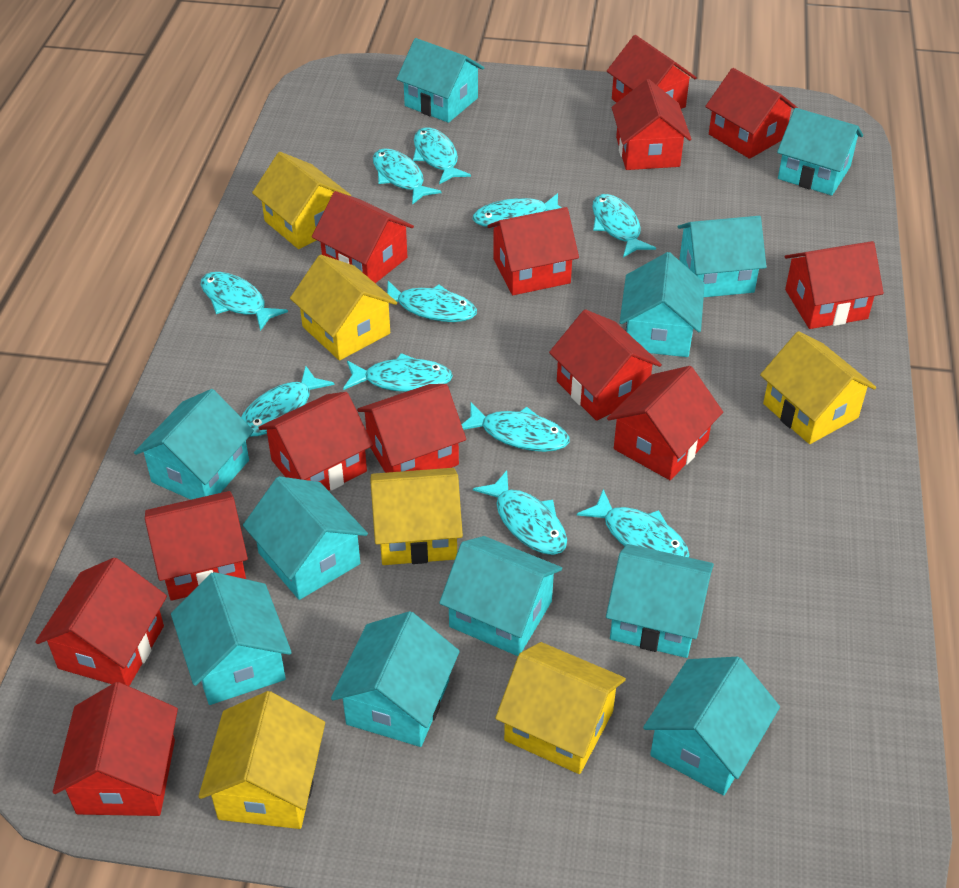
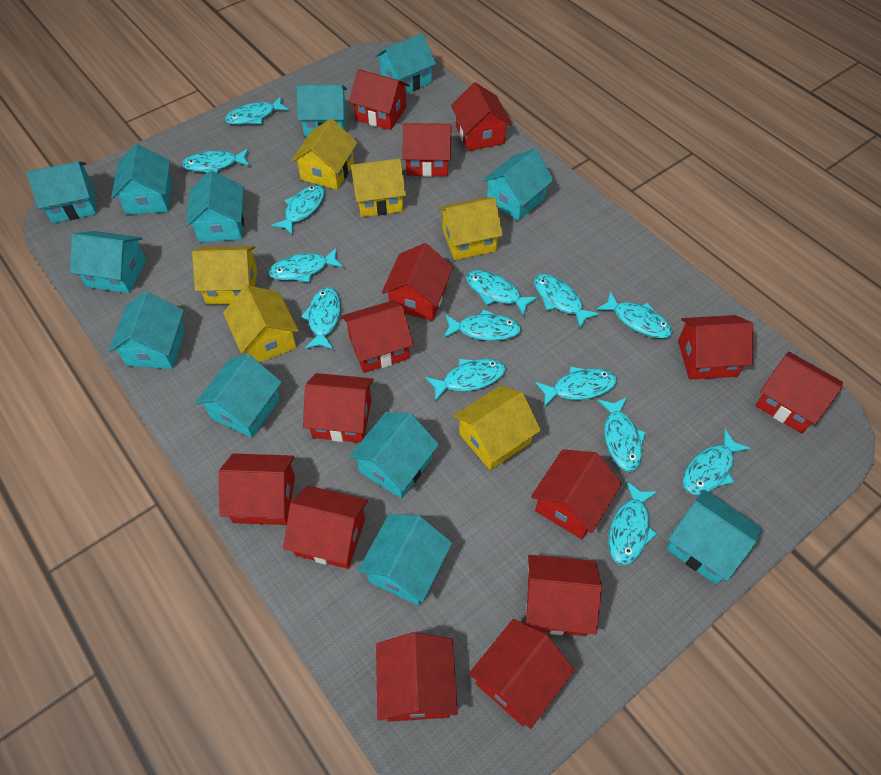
red house: [35,557,167,686] [53,682,178,816] [145,491,248,601] [258,392,373,491] [312,191,414,283] [357,384,466,473] [488,207,579,295] [549,309,662,421] [607,35,697,109] [607,366,723,480] [612,79,691,170] [705,68,798,159] [785,241,884,329] = 13 -> [219,453,295,525] [283,485,368,569] [303,373,373,443] [342,300,414,373] [349,69,410,130] [376,632,458,722] [382,243,453,321] [403,123,452,177] [451,82,512,151] [469,619,574,729] [526,555,602,636] [531,449,622,539] [678,315,754,379] [755,352,843,434] = 14
turquoise fish: [201,272,288,331] [241,366,334,437] [343,353,453,392] [373,148,442,205] [387,281,477,322] [413,127,471,184] [461,402,569,452] [473,193,562,228] [473,470,567,555] [577,489,690,557] [592,194,656,257] = 11 -> [182,149,249,173] [225,96,289,125] [268,248,343,282] [271,185,325,236] [301,287,340,350] [425,359,506,402] [444,309,521,341] [466,270,538,316] [534,274,600,328] [535,366,617,408] [596,291,672,339] [597,397,646,472] [609,481,657,565] [683,429,751,495] = 14
turquoise house: [134,389,254,500] [171,572,292,705] [243,476,368,600] [331,611,460,747] [397,38,484,123] [439,536,562,656] [606,544,714,658] [620,252,705,357] [643,657,780,796] [678,216,766,297] [777,108,863,196] = 11 -> [27,161,96,223] [70,231,146,293] [109,292,185,369] [111,144,172,215] [186,170,244,242] [195,354,282,438] [296,85,347,137] [349,412,439,499] [358,514,452,606] [375,33,436,94] [482,149,554,221] [667,490,762,585] = 12

